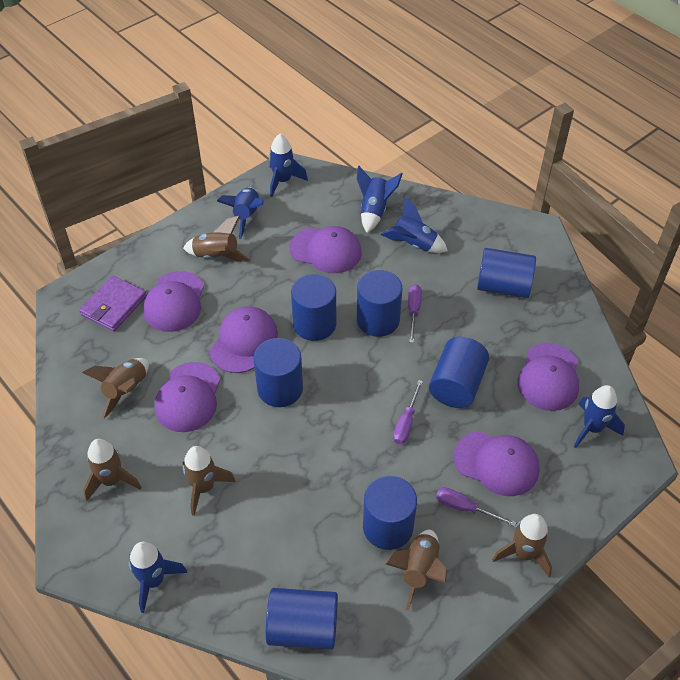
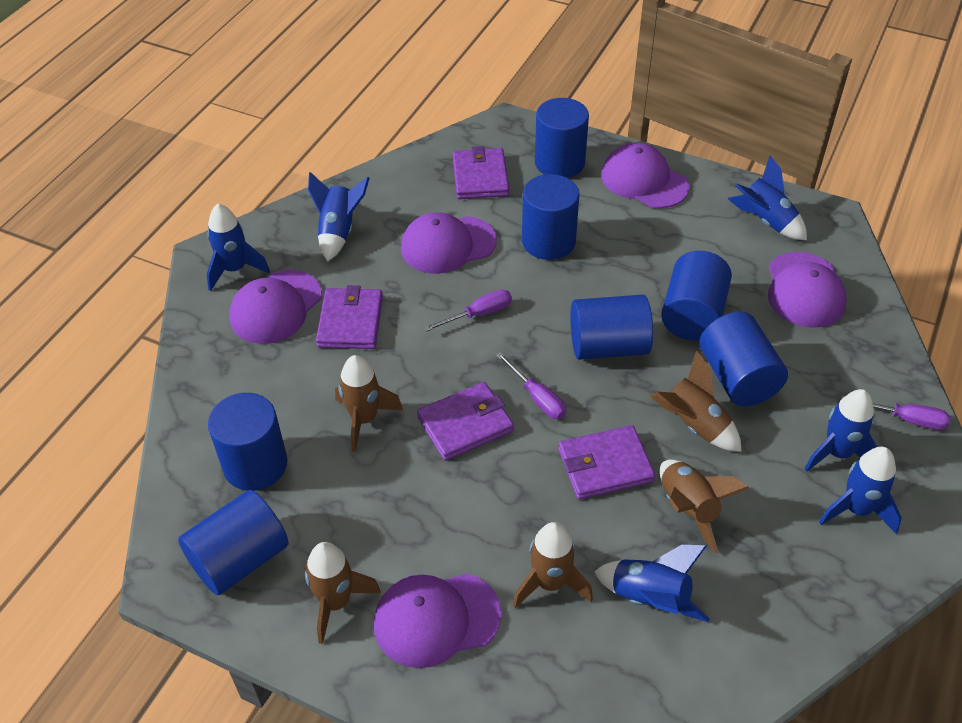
brown rocket: [82,358,149,419] [83,439,142,501] [183,216,250,261] [183,446,236,516] [386,530,447,610] [492,514,552,577] = 6 -> [304,542,381,644] [335,355,403,452] [513,522,593,608] [650,350,742,452] [660,460,749,553] = 5
purple cap: [143,271,204,332] [154,362,220,432] [210,307,278,373] [289,226,362,273] [453,431,540,496] [517,343,579,411] = 6 -> [229,270,322,344] [374,573,501,668] [401,212,497,274] [601,143,690,208] [768,252,846,328] = 5
purple wallet: [79,275,147,331] = 1 -> [316,285,383,349] [417,382,514,461] [453,146,509,199] [558,425,655,499] = 4

